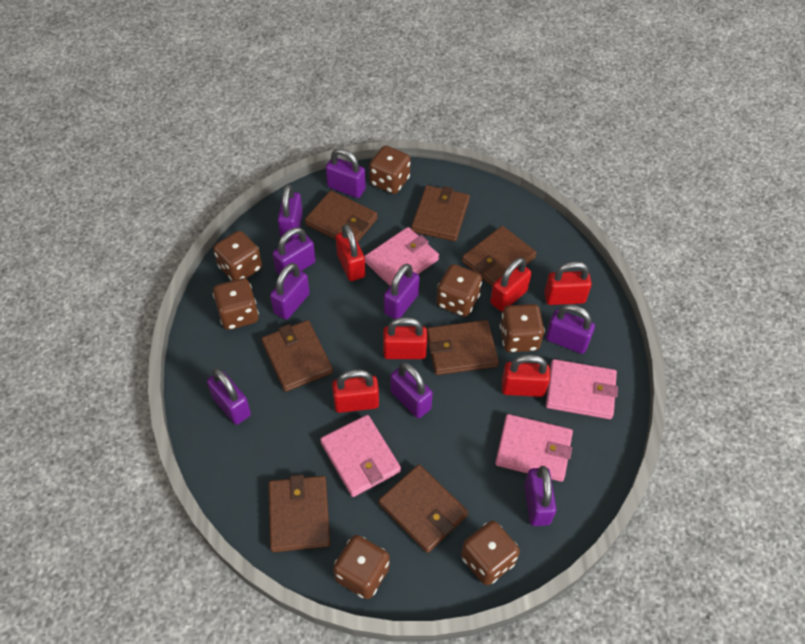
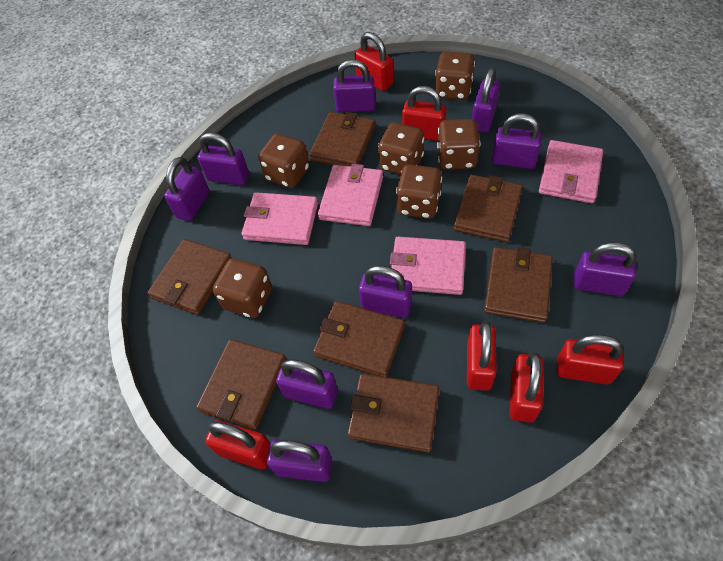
brown dice: [213,231,262,281] [213,278,259,330] [333,535,390,599] [369,146,411,194] [436,264,482,317] [461,521,520,585] [500,304,545,352] = 7 -> [213,258,272,318] [258,134,309,188] [378,122,424,175] [396,164,442,219] [435,51,475,100] [437,119,480,170] = 6

